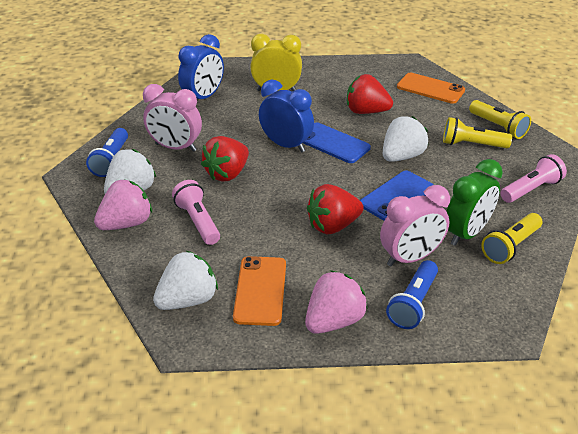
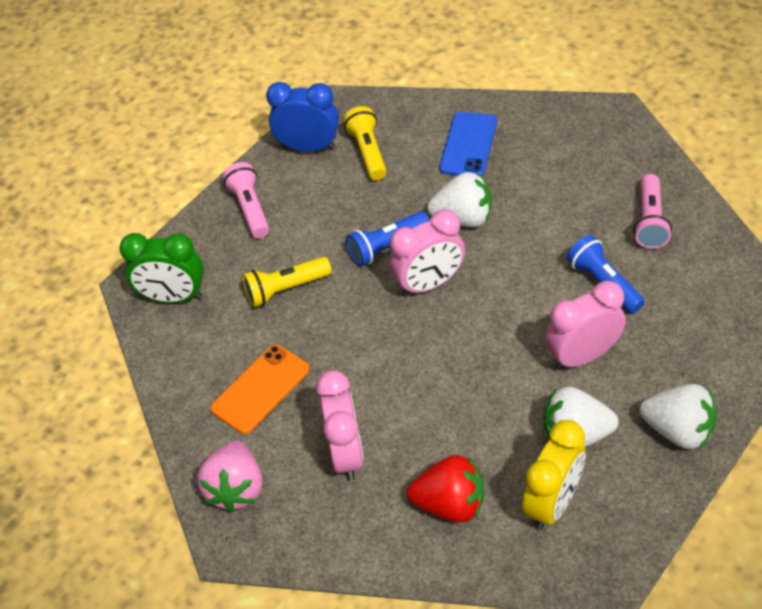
blue clock: [178,34,224,99] [259,80,314,152] = 2 -> [266,82,339,152] = 1
blue phone: [303,123,371,163] [360,170,434,221] = 2 -> [439,112,497,176] = 1
orange phone: [233,256,286,326] [397,73,465,104] = 2 -> [211,345,310,434] = 1
pink clock: [143,84,202,152] [380,185,450,266] = 2 -> [316,370,364,481] [389,209,465,297] [545,281,626,370] = 3
pink strawberry: [94,179,152,230] [305,270,368,334] = 2 -> [197,441,263,512] = 1
red strawberry: [201,136,249,182] [307,184,364,234] [347,74,393,114] = 3 -> [407,455,484,522] = 1
yellow flashlight: [443,117,512,148] [469,100,531,139] [481,213,542,264] = 3 -> [242,257,332,307] [343,106,387,180] = 2

